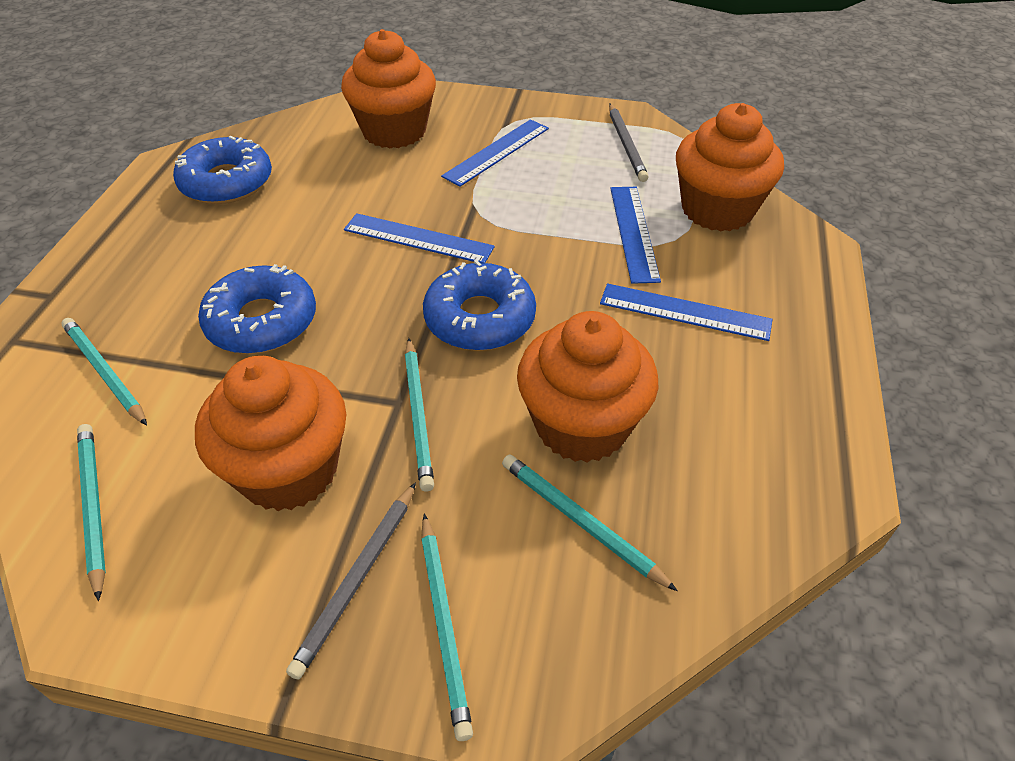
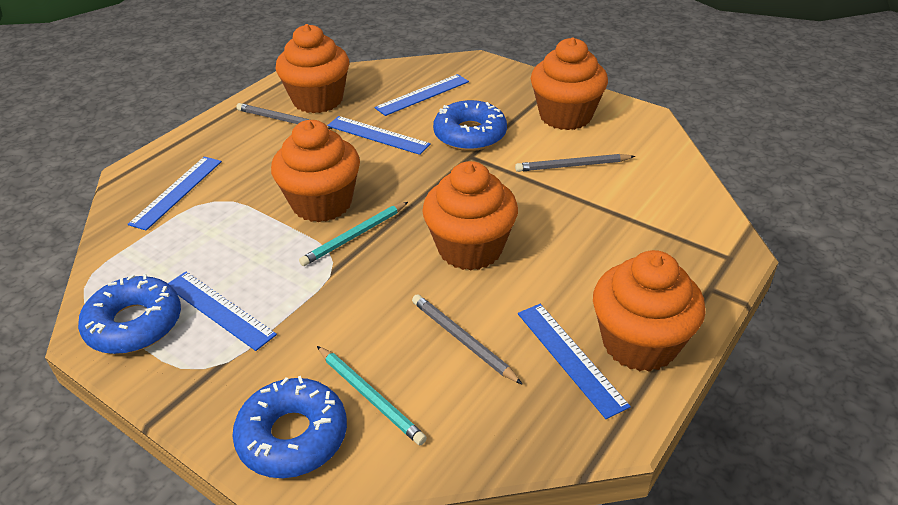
blue ruler: [344,213,495,263] [441,119,549,187] [600,283,773,341] [610,187,661,284] = 4 -> [128,157,222,231] [168,272,277,351] [328,116,431,155] [374,74,469,116] [518,304,631,419] = 5
grey pencil: [286,482,416,680] [609,104,649,182] = 2 -> [236,103,333,129] [412,294,523,385] [515,154,635,172] = 3
orange cupcake: [195,356,346,511] [341,29,436,148] [517,311,658,463] [676,103,784,232] = 4 -> [271,120,360,222] [276,24,349,113] [422,161,518,270] [531,37,608,130] [593,250,706,372] = 5
turquoise pencil: [61,318,147,426] [77,424,106,601] [405,338,434,492] [421,513,473,741] [502,455,677,591] = 5 -> [299,202,408,266] [317,346,427,445] = 2

